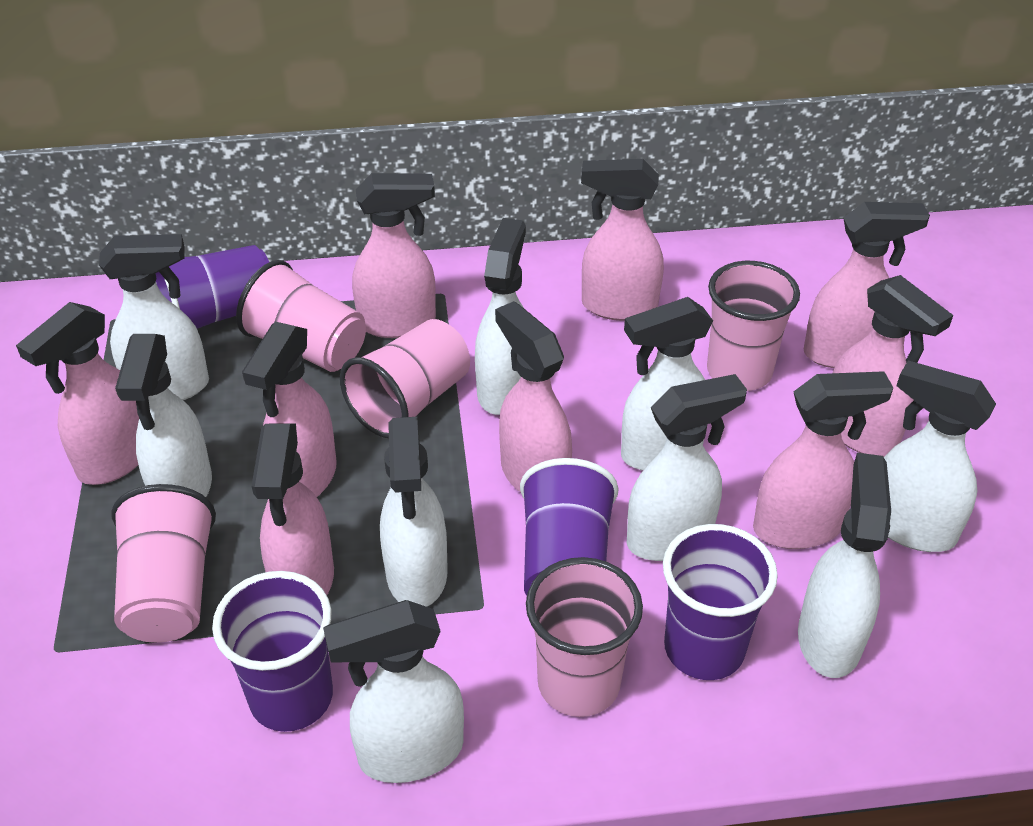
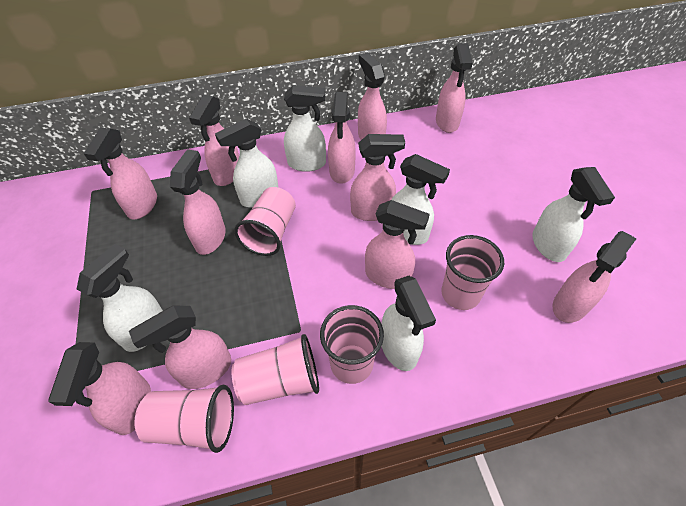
pink spray bottle: [16,302,139,485] [242,322,337,497] [252,423,334,595] [352,173,436,338] [495,301,572,492] [581,159,664,321] [753,371,893,549] [804,202,930,368] [833,275,953,457] = 9 -> [48,342,151,435] [84,127,157,219] [129,306,231,389] [170,149,226,255] [189,95,239,186] [328,92,356,184] [350,134,405,221] [358,52,387,140] [365,200,430,289] [436,43,473,133] [552,231,637,323] = 11
purple cup: [155,245,269,329] [212,571,333,732] [520,458,619,596] [663,524,778,680] = 4 -> none = 0
white spray bottle: [99,234,209,400] [115,334,212,497] [323,600,464,783] [380,417,448,607] [475,218,526,415] [621,297,713,470] [627,374,747,561] [798,453,891,678] [884,360,996,552] = 9 -> [77,244,163,352] [215,119,278,208] [284,85,326,172] [382,276,436,371] [391,154,450,245] [532,167,615,262] = 6

